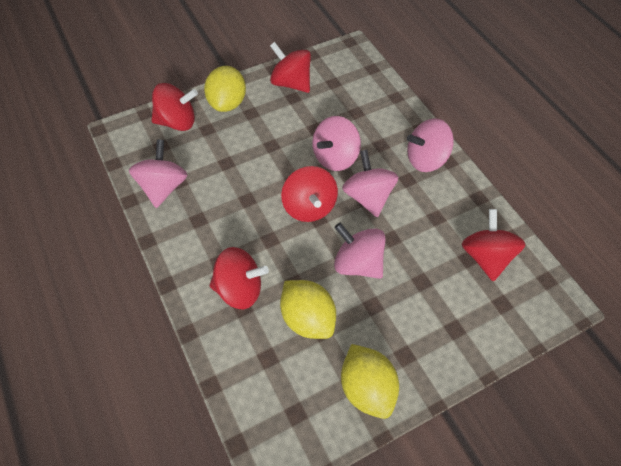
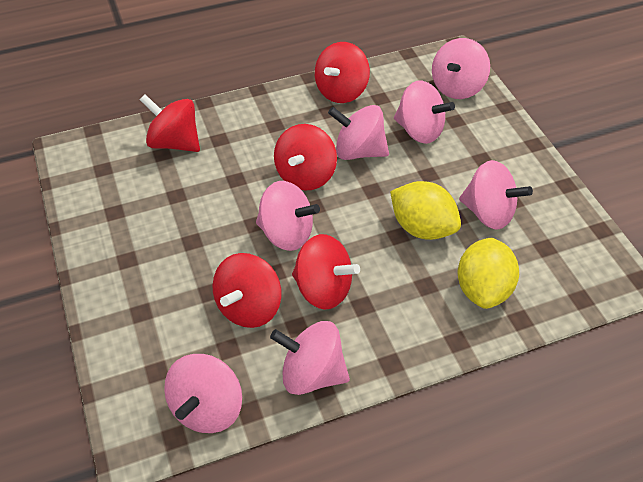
pink spinning top: [129,139,187,208] [312,116,361,171] [334,223,386,279] [342,150,398,217] [407,119,454,172] = 5 -> [164,354,242,433] [256,181,320,251] [270,321,350,395] [328,105,389,160] [394,80,455,144] [432,38,490,99] [459,160,533,230] = 7
yellow lemon: [204,66,246,112] [280,280,336,339] [341,344,399,419] = 3 -> [390,181,461,240] [458,238,519,309] = 2

